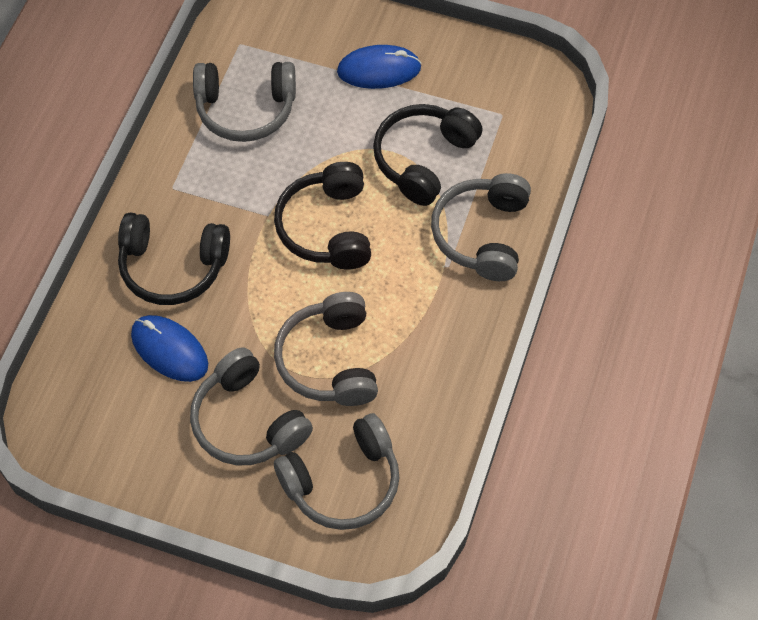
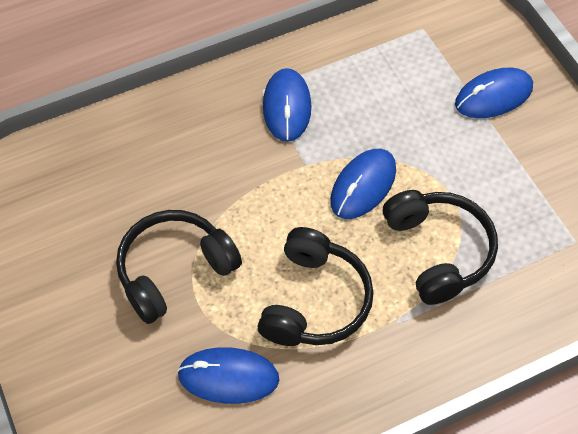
blue mouse: [131,315,208,382] [337,45,422,89] = 2 -> [177,347,279,404] [263,68,311,142] [330,149,396,219] [455,68,533,118] = 4
grey headphones: [190,347,313,465] [193,62,296,142] [274,292,378,406] [274,413,400,530] [431,173,531,281] = 5 -> none = 0

